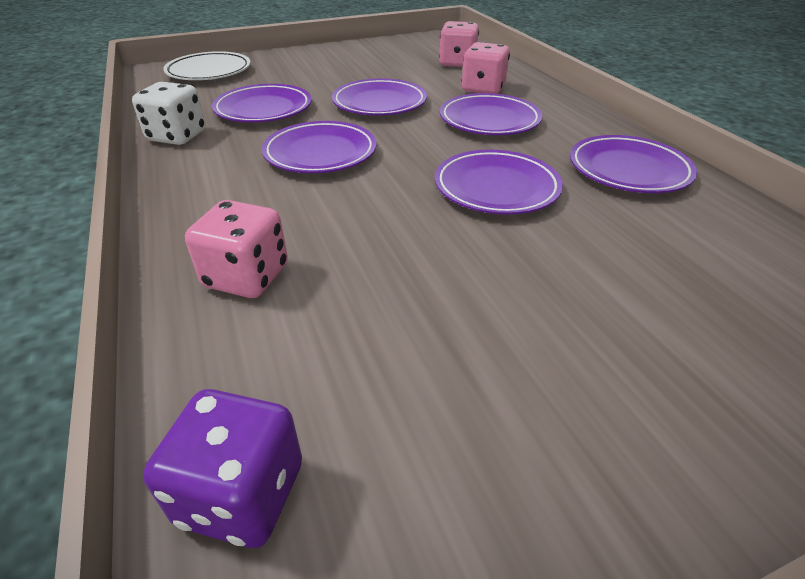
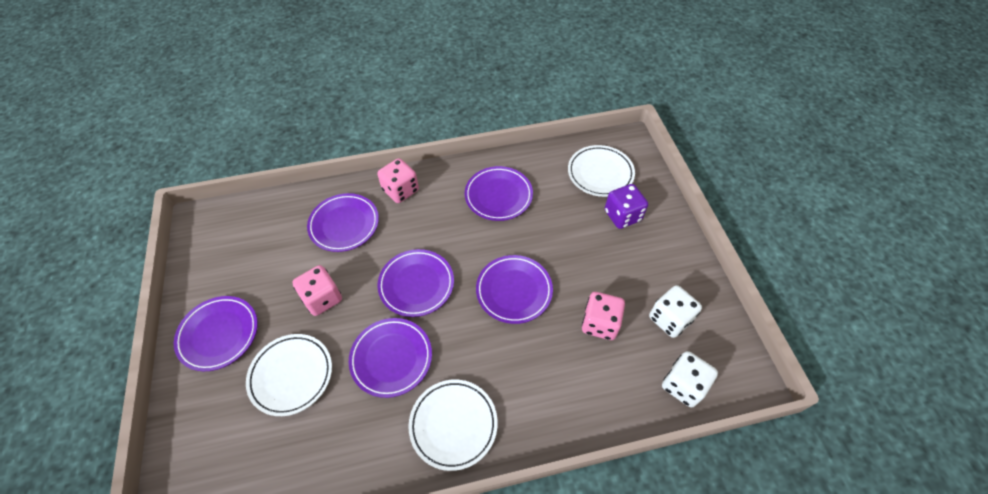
white dice: [132,82,206,145] = 1 -> [649,285,702,338] [662,351,718,407] = 2
white plate: [163,51,251,80] = 1 -> [246,334,332,416] [408,380,498,471] [568,145,635,197] = 3

